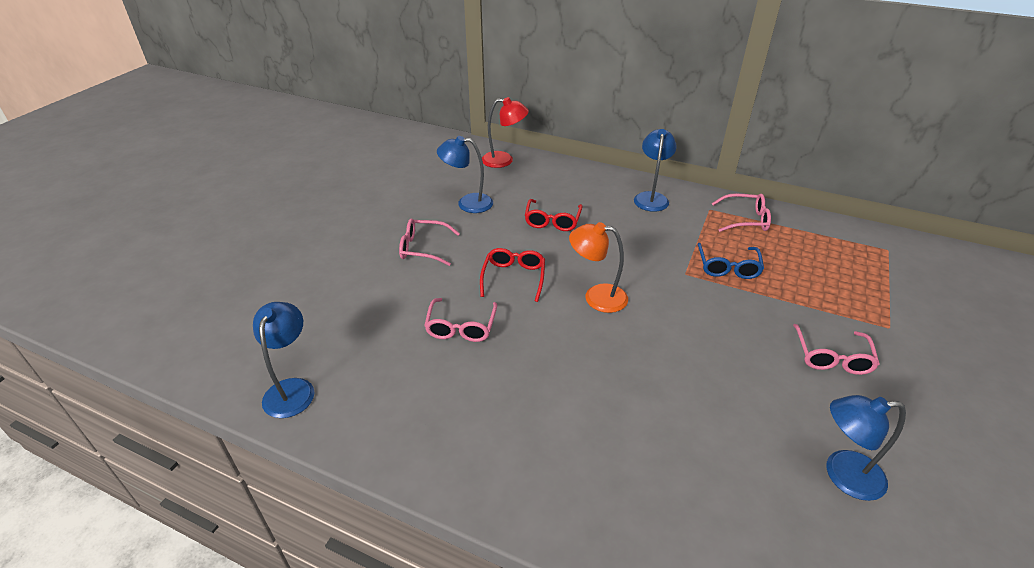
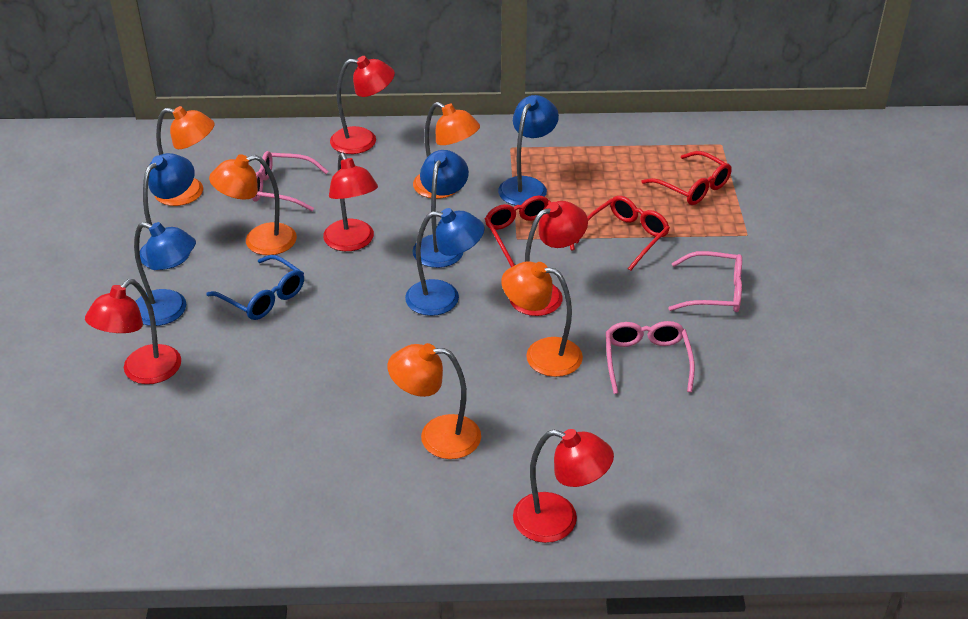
blue lamp: [253,302,315,418] [437,136,493,213] [634,129,677,212] [826,395,906,501] = 4 -> [134,222,196,326] [140,153,195,270] [405,208,485,316] [412,150,469,268] [498,95,559,206] = 5
orange lamp: [569,222,628,313] = 1 -> [155,106,215,206] [209,154,297,255] [388,343,481,459] [413,102,480,199] [501,261,583,377] = 5
pink glasses: [399,218,460,266] [424,298,497,342] [712,193,771,232] [793,324,880,375] = 4 -> [252,151,329,211] [606,321,695,394] [668,251,742,312] = 3
red glasses: [480,248,545,302] [525,199,583,231] = 2 -> [485,196,575,267] [575,196,670,271] [641,151,732,205] = 3
red lamp: [482,97,529,168] = 1 -> [85,279,181,384] [323,153,378,251] [330,56,395,154] [509,201,588,316] [513,429,614,543] = 5

